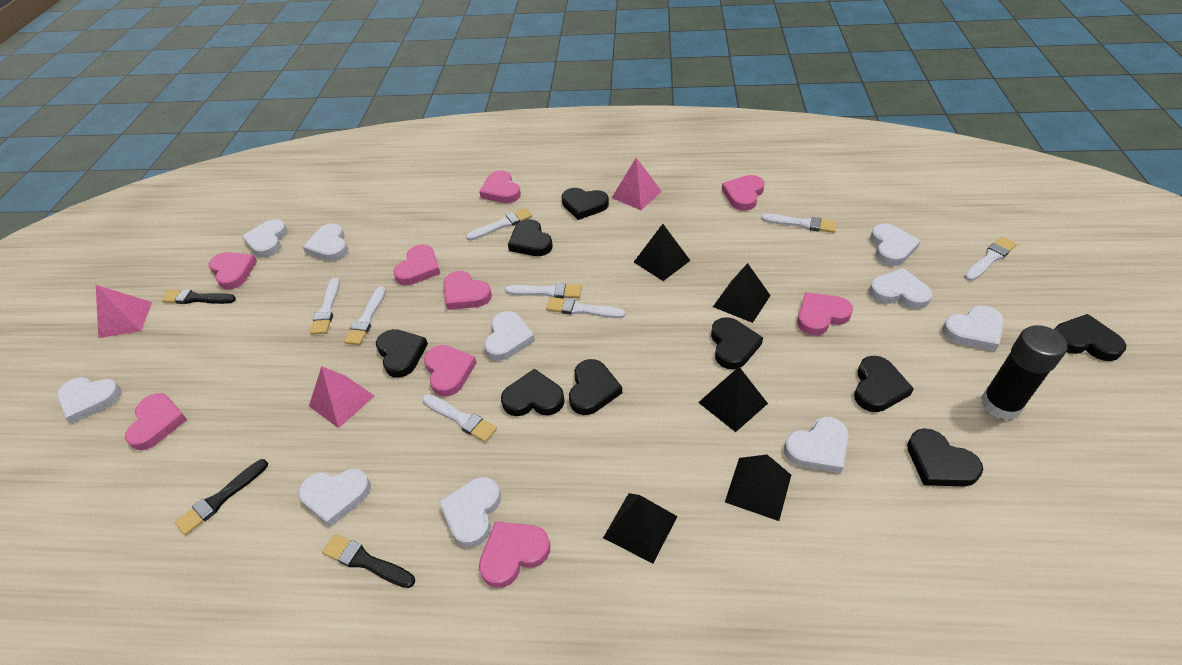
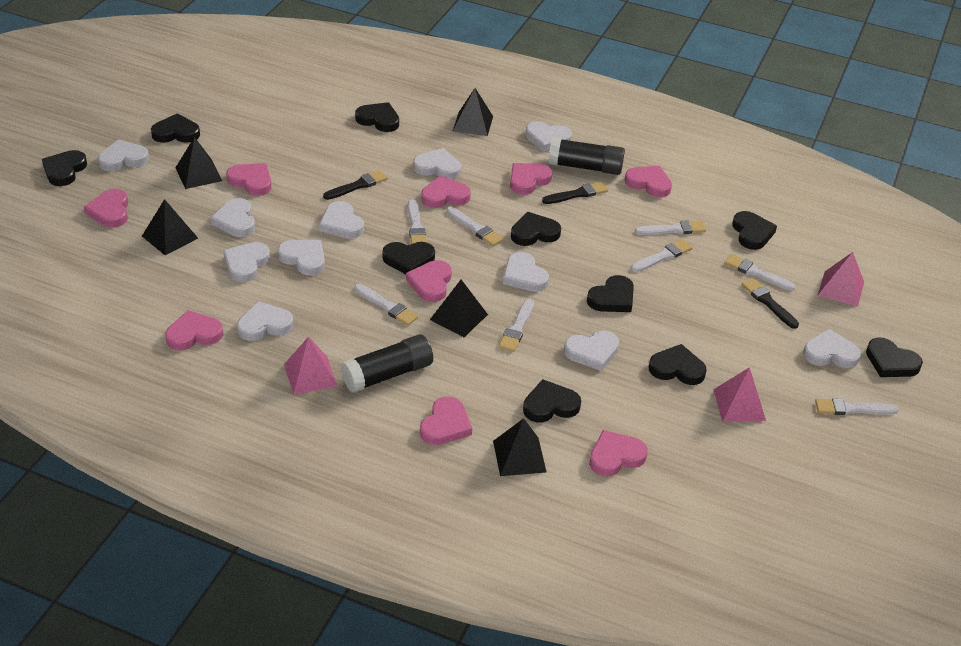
black glue stick: [981,325,1067,420] = 1 -> [341,334,433,393] [548,137,625,175] = 2
black heart: [376,329,428,378] [501,369,565,416] [508,219,553,256] [562,188,609,220] [569,359,622,415] [711,317,763,369] [854,356,914,412] [907,428,983,487] [1054,314,1127,361] = 9 -> [42,150,87,186] [151,113,200,143] [355,102,399,132] [382,242,435,274] [511,212,561,246] [523,379,581,422] [587,275,634,312] [649,344,707,385] [732,211,777,250] [866,338,923,377] = 10
white heart: [57,377,122,424] [242,219,288,258] [299,469,371,527] [303,224,348,261] [439,477,501,547] [484,311,535,361] [784,417,849,473] [869,268,933,309] [870,223,921,266] [942,305,1004,351] = 10 -> [98,139,149,171] [210,198,255,237] [223,242,270,282] [237,301,294,341] [278,240,325,276] [319,201,364,239] [413,148,461,179] [503,252,549,292] [526,121,572,152] [564,331,619,371] [803,329,861,368] = 11

